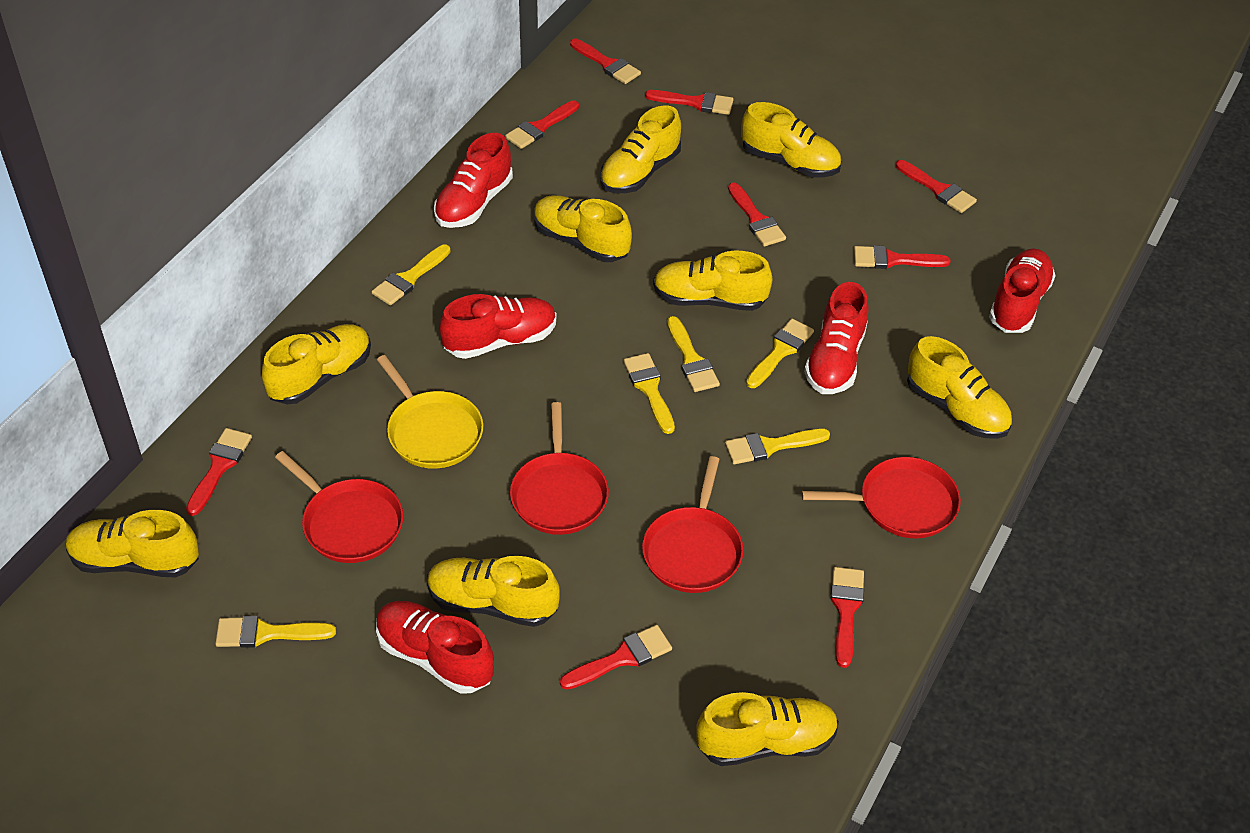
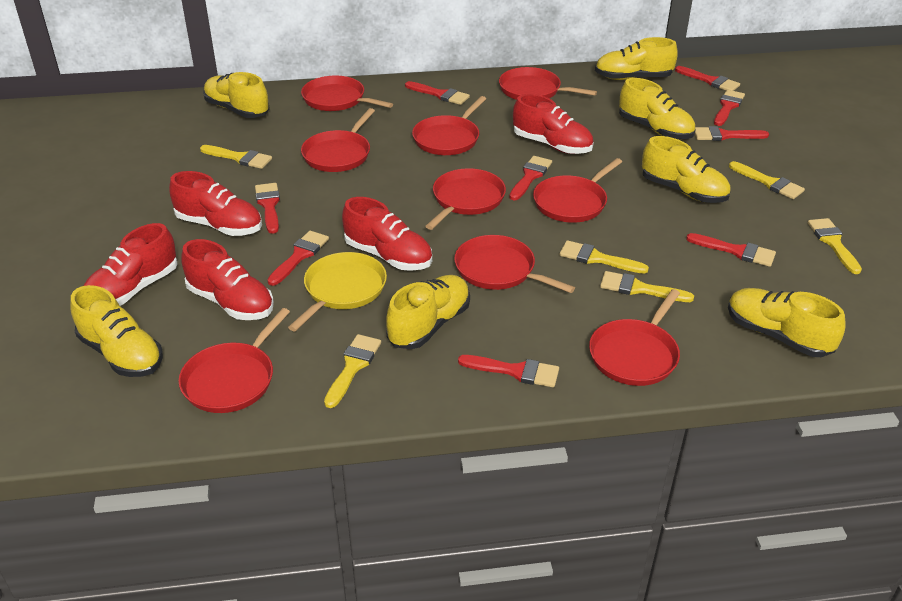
red pan: [275,451,403,563] [510,402,609,535] [642,456,744,593] [802,457,961,538] = 4 -> [178,308,290,413] [301,76,393,111] [301,108,375,172] [412,96,486,155] [425,168,506,230] [454,235,575,293] [499,67,597,100] [533,158,622,223] [589,289,680,386] = 9
yellow shoe: [66,510,199,577] [262,324,371,404] [427,556,560,627] [534,195,632,262] [600,106,681,193] [653,251,772,311] [696,692,839,766] [741,102,841,178] [907,336,1012,439] = 9 -> [71,285,163,377] [203,72,270,118] [386,275,470,349] [595,37,678,80] [619,78,696,139] [642,136,731,203] [728,288,846,357] = 7

